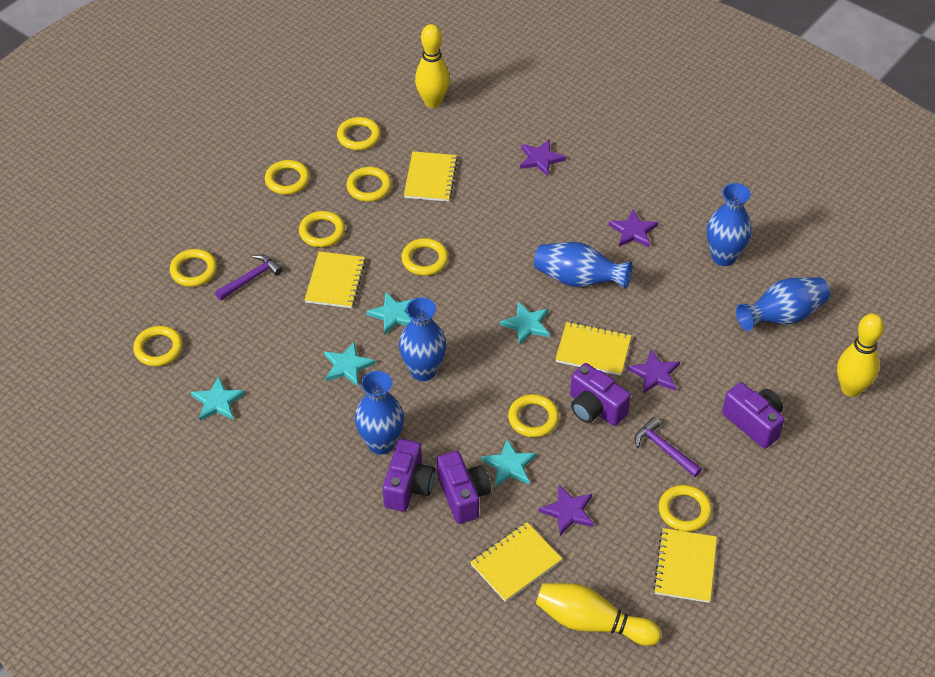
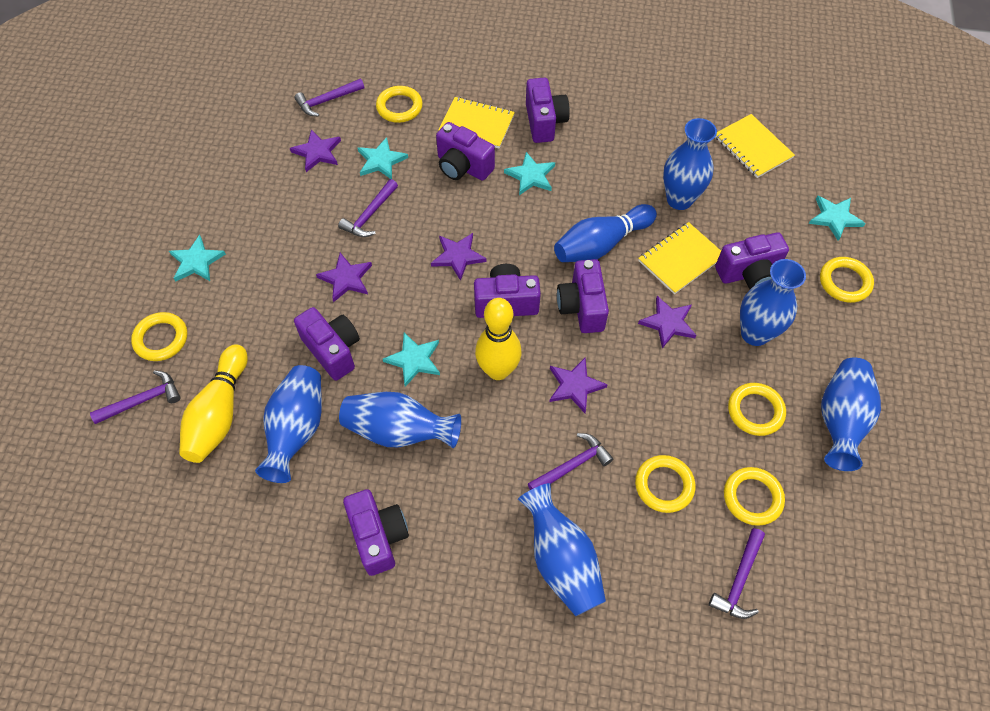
blue bowling pin: none = 0 -> [554,204,657,262] = 1
blue vase: [355,371,404,455] [399,297,446,381] [534,242,632,289] [707,183,752,266] [736,277,830,331] = 5 -> [255,365,322,483] [339,392,461,448] [518,483,606,616] [663,118,717,210] [740,259,806,346] [821,358,881,471] = 6
purple camera: [383,439,435,512] [437,451,491,524] [570,363,631,426] [722,382,785,449] = 4 -> [294,307,360,381] [343,489,409,576] [436,122,495,181] [474,264,541,318] [526,78,570,143] [557,259,609,333] [715,232,789,289] = 7
purple hammer: [215,254,283,300] [635,417,702,477] = 2 -> [90,370,181,424] [294,79,364,116] [338,179,398,237] [528,433,613,490] [709,528,765,619] = 5
purple star: [520,139,566,177] [539,485,594,536] [609,210,658,248] [627,349,680,394] = 4 -> [290,129,341,172] [316,253,372,302] [431,233,487,281] [549,358,608,413] [638,296,697,348] = 5
yellow bowling pin: [415,24,450,108] [536,583,661,646] [837,313,884,397] = 3 -> [179,344,248,463] [475,298,521,380] = 2
yellow notebook: [305,251,366,308] [404,151,458,202] [470,522,562,602] [555,322,631,376] [653,528,717,603] = 5 -> [438,97,515,148] [638,222,721,294] [716,114,795,178] = 3
yellow ring: [133,326,183,366] [170,249,217,287] [265,160,310,195] [299,211,345,247] [337,117,381,150] [346,167,392,202] [401,238,448,276] [508,394,559,438] [659,485,712,532] = 9 -> [131,312,187,361] [376,86,423,123] [635,455,696,513] [724,467,785,526] [728,383,786,436] [820,257,874,303] = 6

